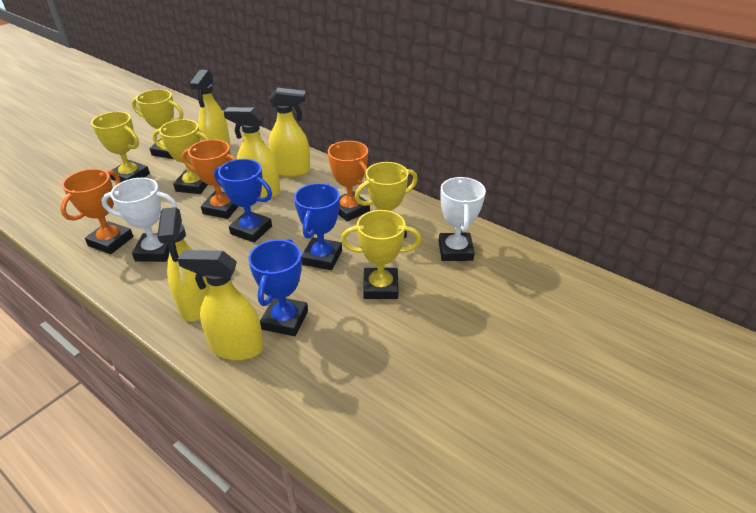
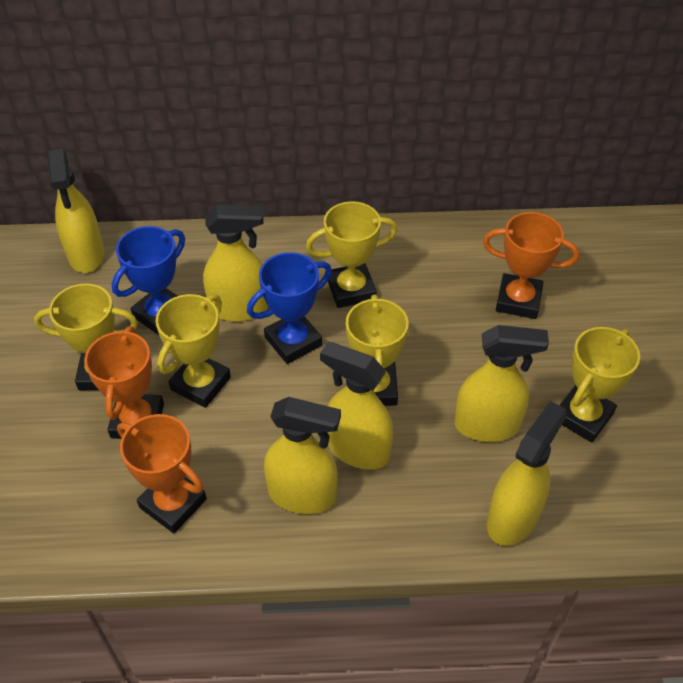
blue trophy: [214,159,272,243] [248,239,308,336] [294,183,342,270] = 3 -> [112,226,185,335] [247,252,332,364] = 2
white trophy: [101,178,177,262] [439,177,486,261] = 2 -> none = 0
yellow spray bottle: [157,207,209,321] [177,250,264,360] [189,70,231,148] [223,107,280,198] [269,88,310,177] = 5 -> [47,149,104,273] [203,205,268,322] [264,397,341,514] [320,342,393,470] [454,325,549,442] [487,401,567,546] = 6

